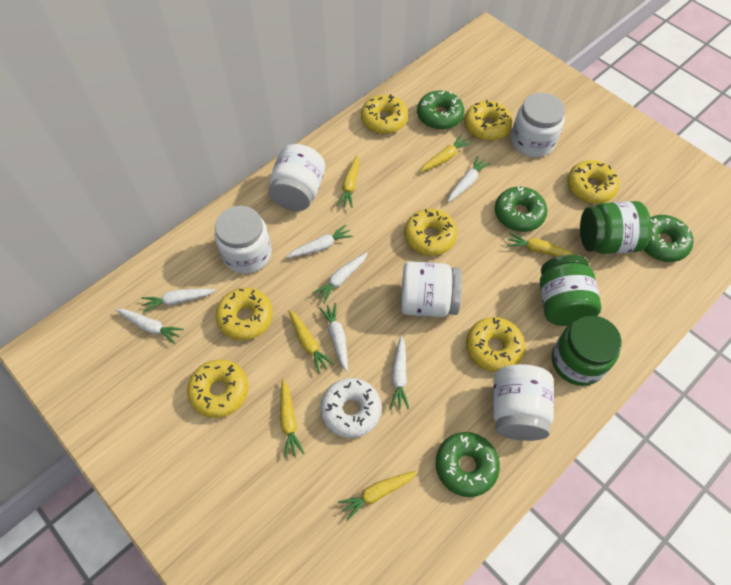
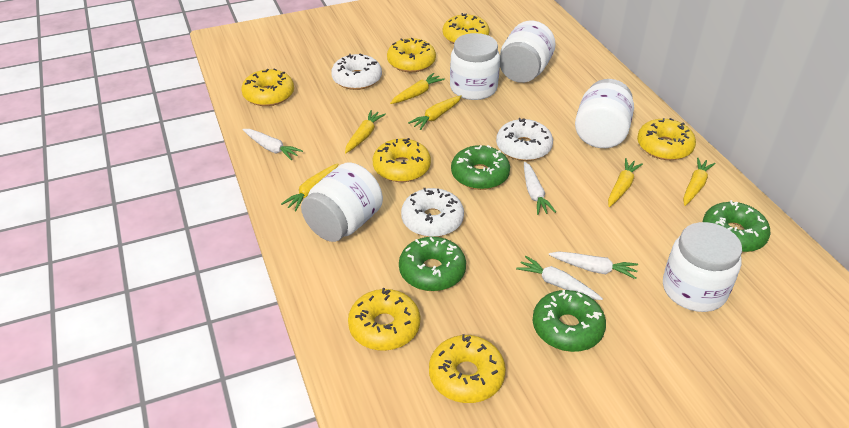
green jar: [540,255,602,326] [552,315,622,386] [580,201,651,254] = 3 -> none = 0
white carrot: [116,309,184,344] [141,289,216,313] [286,225,353,258] [312,252,368,304] [319,303,348,372] [390,336,409,409] [448,156,491,202] = 7 -> [242,129,303,160] [516,256,603,300] [524,162,556,215] [549,252,638,279] = 4
white donut: [320,378,382,438] = 1 -> [331,54,382,90] [401,188,464,237] [496,118,553,161] = 3

